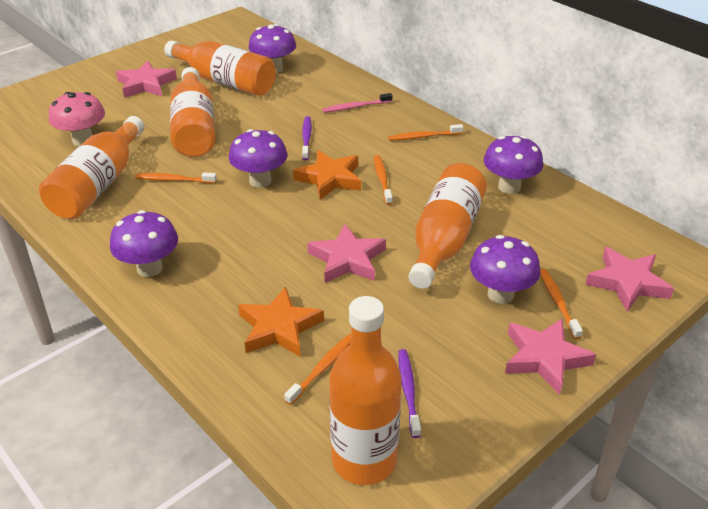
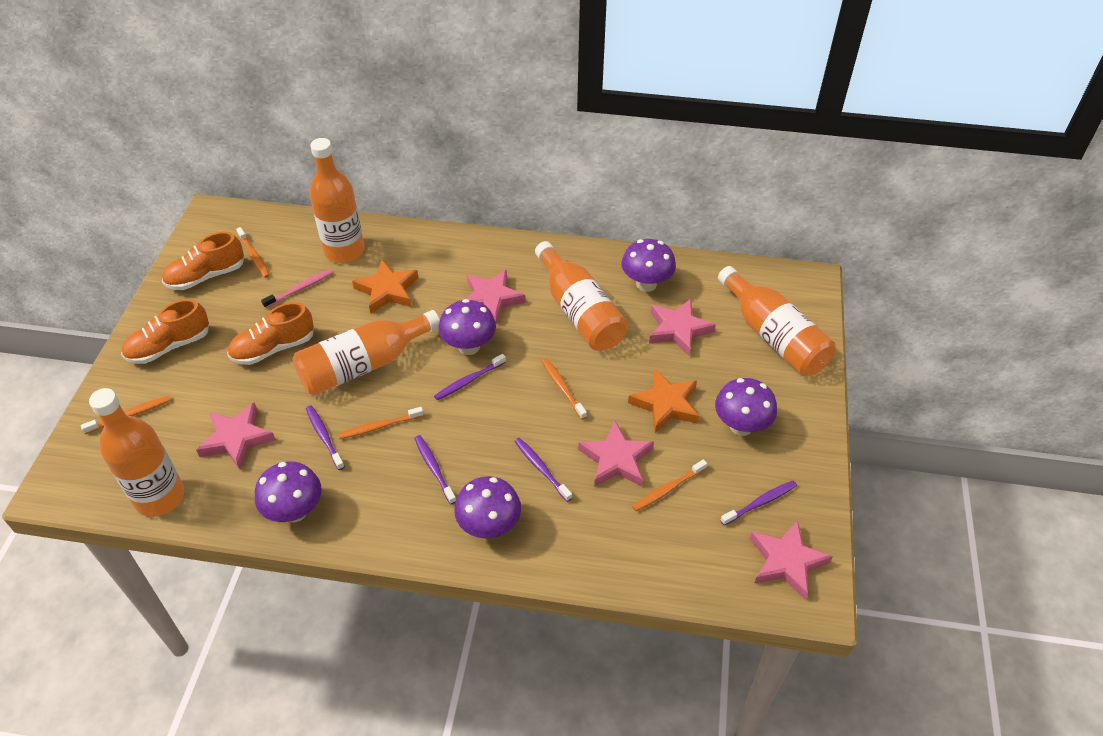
orange shoe: none = 0 -> [121,299,209,364] [162,232,244,290] [227,302,314,365] = 3
pink mushroom: [49,92,105,146] = 1 -> none = 0
pink star: [116,61,177,98] [307,224,386,283] [505,319,596,395] [585,247,674,312] = 4 -> [196,402,275,470] [465,269,526,324] [578,421,654,487] [649,299,716,356] [750,520,833,599] = 5
purple toothbrush: [302,116,312,160] [398,349,421,438] = 2 -> [306,405,345,470] [414,435,456,504] [434,354,506,400] [515,438,572,502] [720,480,797,526] = 5

